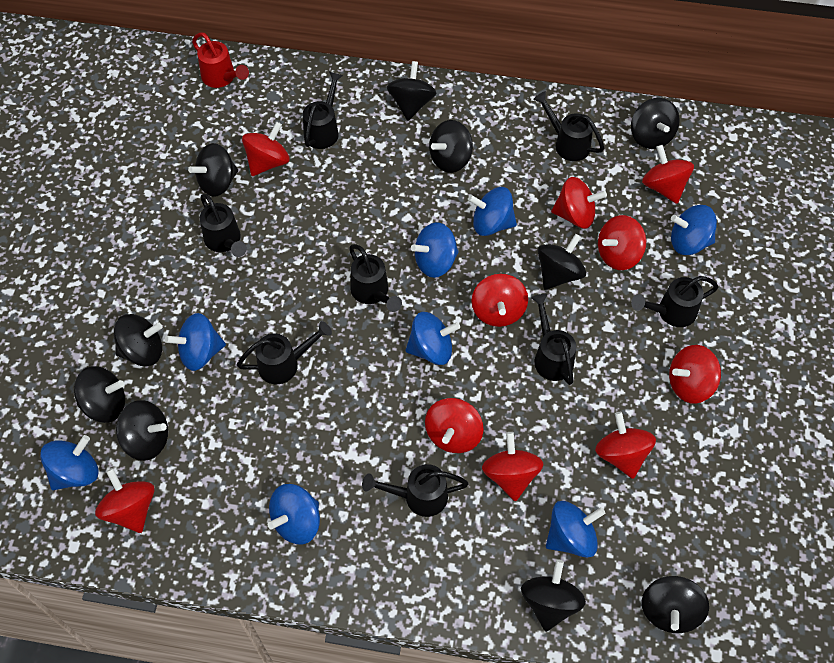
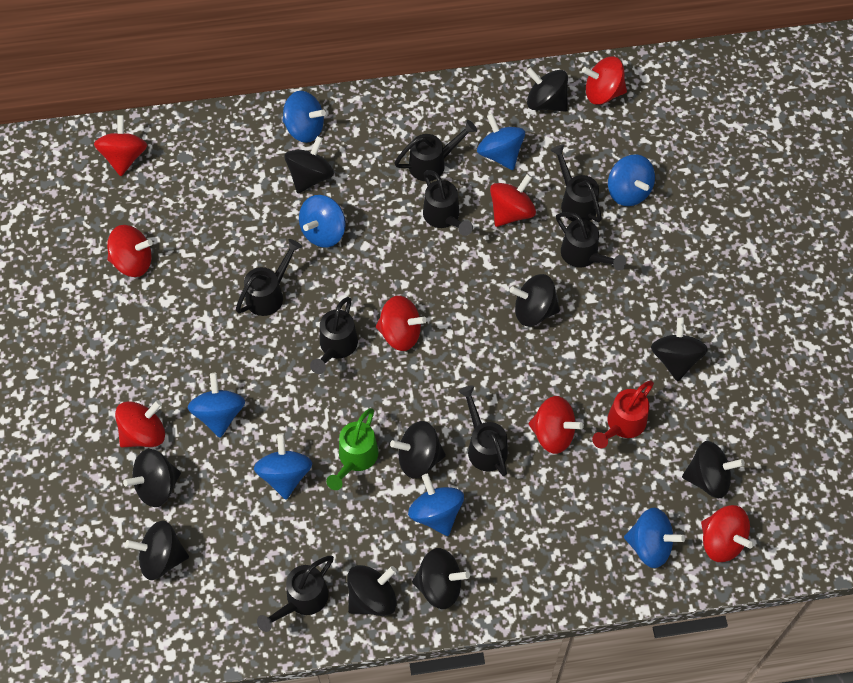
green watering can: none = 0 -> [326,408,379,490] = 1
red spinning top: [95,468,155,533] [242,121,289,176] [425,398,484,453] [472,274,528,327] [482,432,544,501] [551,177,607,228] [595,412,656,479] [598,215,646,270] [642,145,694,204] [669,345,721,404] = 10 -> [94,115,147,176] [107,225,153,277] [115,400,165,448] [376,296,427,351] [490,174,536,227] [529,396,584,454] [582,57,627,105] [701,505,754,562] = 8

